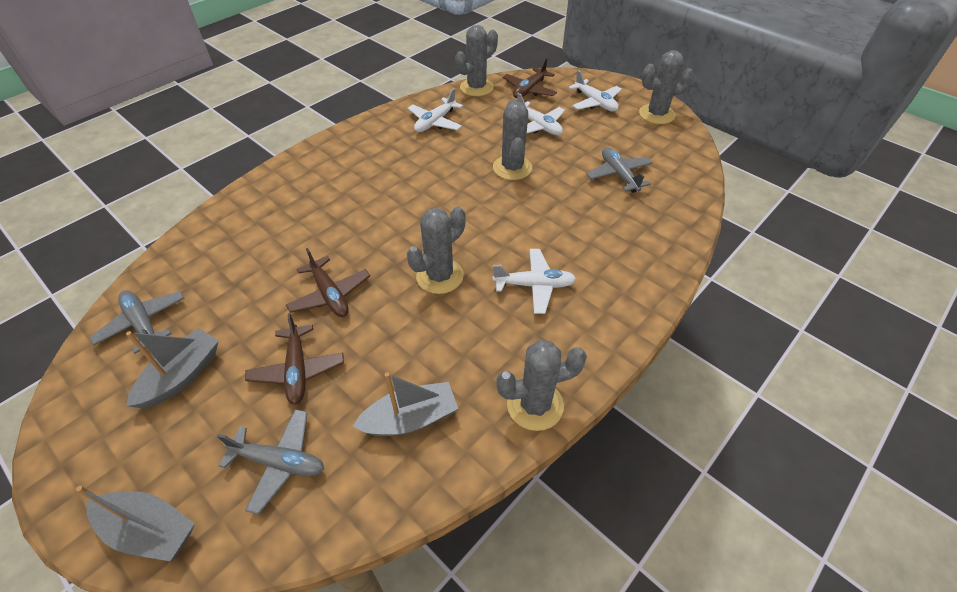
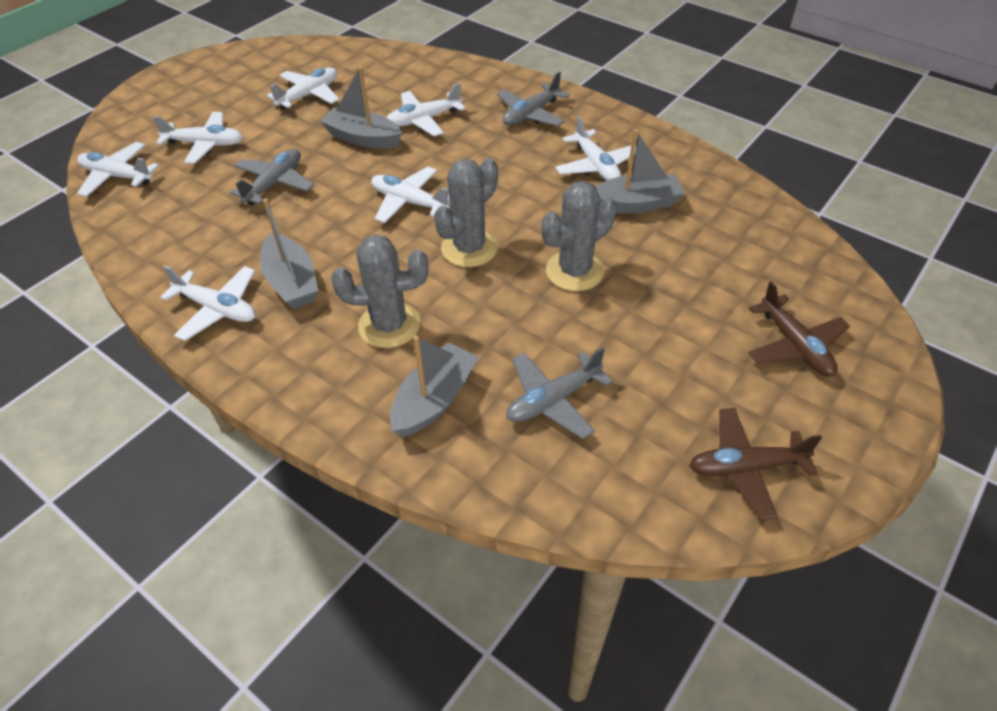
brown plane: [245,313,344,405] [286,248,370,317] [503,58,557,98] = 3 -> [689,408,822,520] [748,281,850,377] = 2
grey boat: [76,486,195,561] [126,328,219,409] [352,372,458,436] = 3 -> [260,198,318,309] [320,67,402,149] [390,335,478,437] [595,129,684,214] = 4
grey cactus: [407,207,466,294] [455,25,498,96] [493,100,532,180] [496,340,587,431] [639,50,694,124] = 5 -> [332,235,428,348] [434,158,498,267] [542,181,617,291] = 3
white plane: [408,88,463,132] [493,249,576,314] [517,93,565,135] [569,70,622,112] = 4 -> [77,142,159,197] [152,112,243,164] [160,265,256,341] [267,67,339,110] [371,167,450,223] [387,83,466,136] [555,115,636,181] = 7

